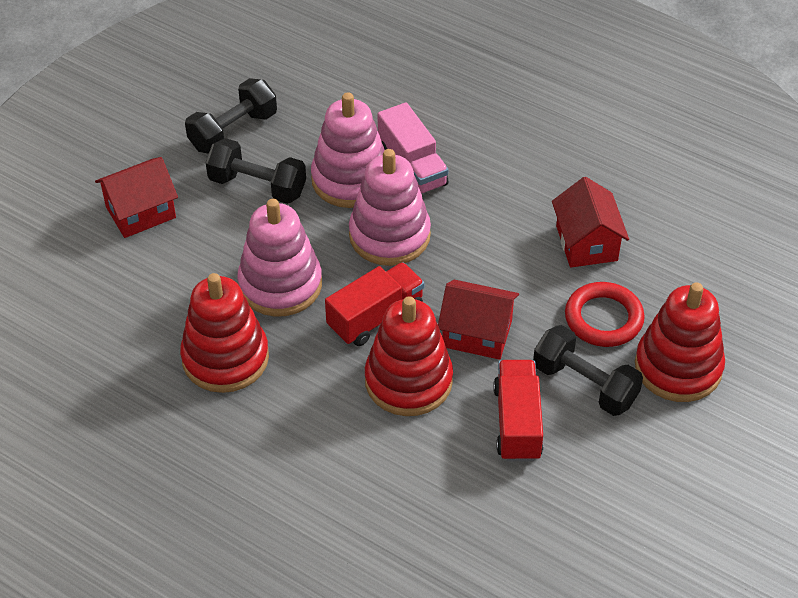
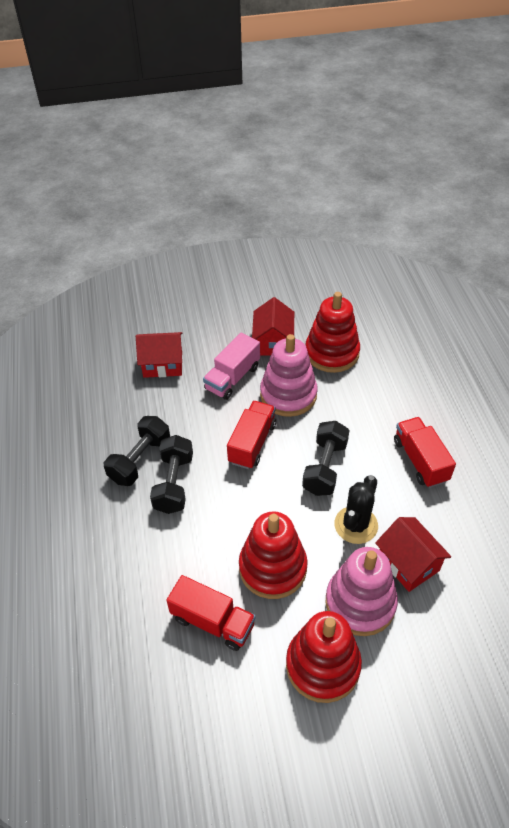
black cactus: none = 0 -> [334,475,378,544] = 1
pink stacking toy: [237,199,322,317] [311,93,385,208] [349,149,431,266] = 3 -> [260,334,318,417] [326,547,398,636] = 2
red ring: [565,282,645,347] = 1 -> none = 0
red truck: [325,262,425,346] [493,360,543,462] = 2 -> [166,575,256,651] [227,401,276,469] [394,417,456,488] = 3

